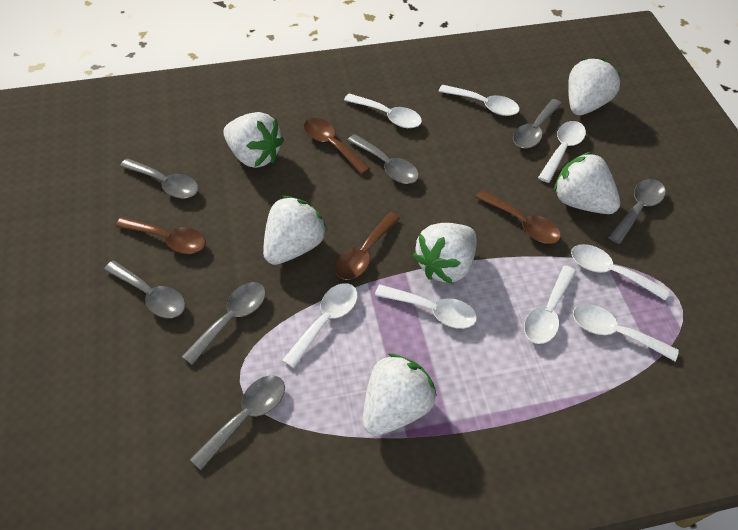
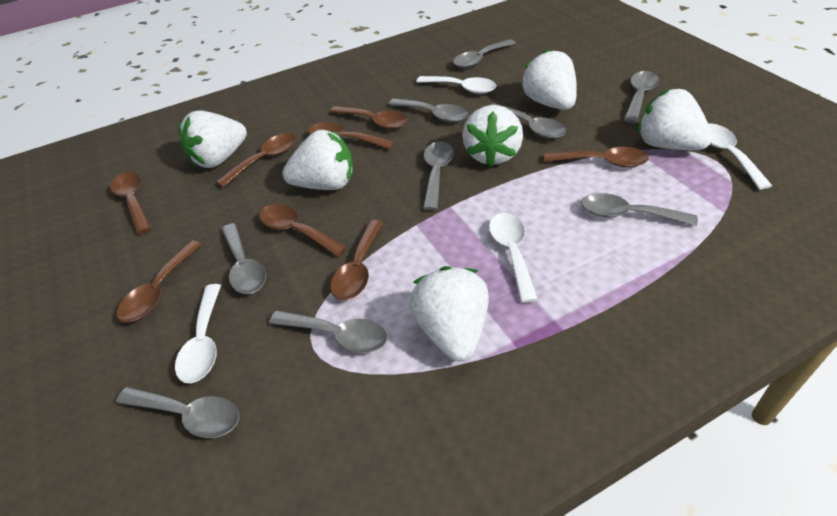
brown spoon: [115,217,206,254] [304,118,370,174] [335,212,400,280] [475,190,561,244] = 4 -> [110,172,151,234] [117,240,202,323] [216,133,296,187] [259,204,347,257] [308,122,395,149] [330,106,408,129] [330,220,383,300] [544,147,649,167] = 8
grey spoon: [104,261,186,318] [120,158,198,199] [182,282,266,365] [190,375,285,470] [347,134,419,184] [513,99,562,148] [608,179,666,244] = 7 -> [116,387,239,438] [222,223,266,294] [269,311,388,353] [388,98,468,122] [423,141,454,210] [453,39,516,68] [491,103,566,139] [581,193,698,226] [624,71,659,123] = 9
white spoon: [282,283,358,368] [344,93,422,128] [375,284,477,329] [438,85,520,116] [524,266,576,344] [538,121,586,183] [571,244,669,300] [573,304,679,361] = 8 -> [175,284,221,383] [417,76,497,94] [489,213,538,303] [709,123,772,190] = 4

